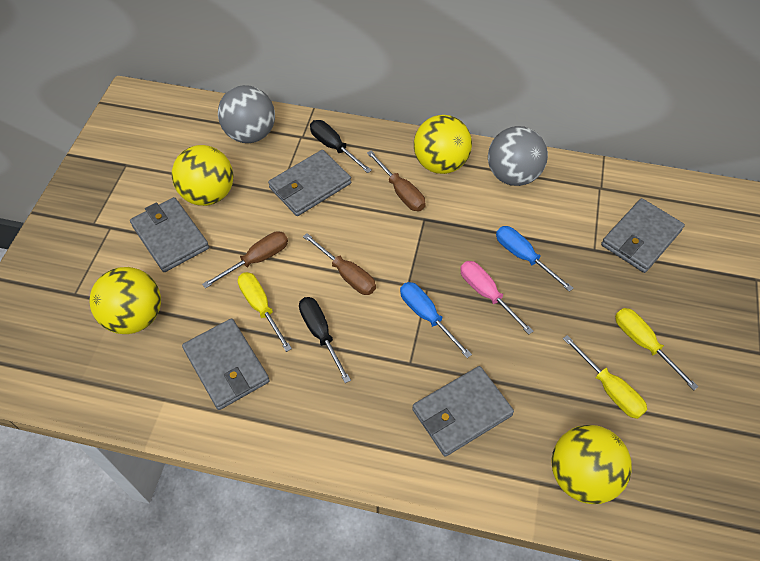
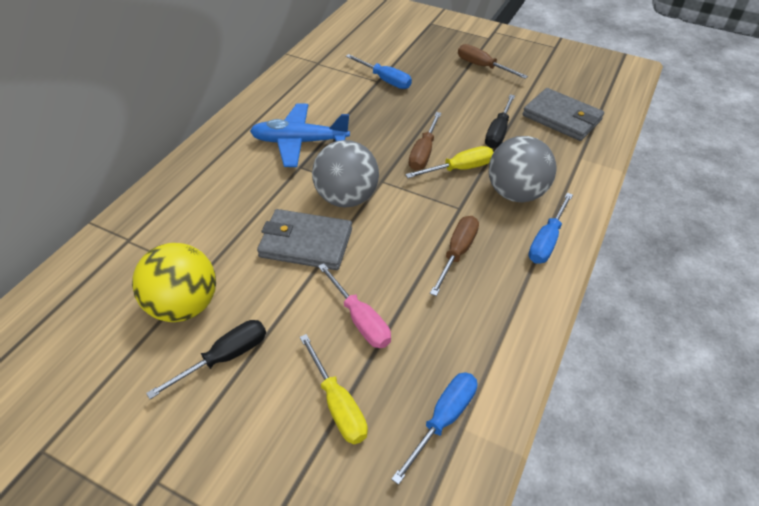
blue plane: none = 0 -> [250,103,350,167] = 1
blue screwdriver: [400,282,472,358] [496,226,573,292] = 2 -> [346,54,412,89] [391,372,477,485] [528,193,573,264] = 3
grey wallet: [130,197,209,272] [182,318,270,410] [268,150,351,216] [412,366,514,457] [601,198,685,273] = 5 -> [257,209,352,270] [523,88,604,141] = 2
yellow ball: [90,267,161,334] [172,145,233,206] [414,115,472,174] [552,425,632,504] = 4 -> [132,243,216,322] = 1
yellow screwdriver: [238,272,292,352] [563,335,647,419] [615,308,698,390] = 3 -> [299,334,368,444] [405,146,494,178] = 2

